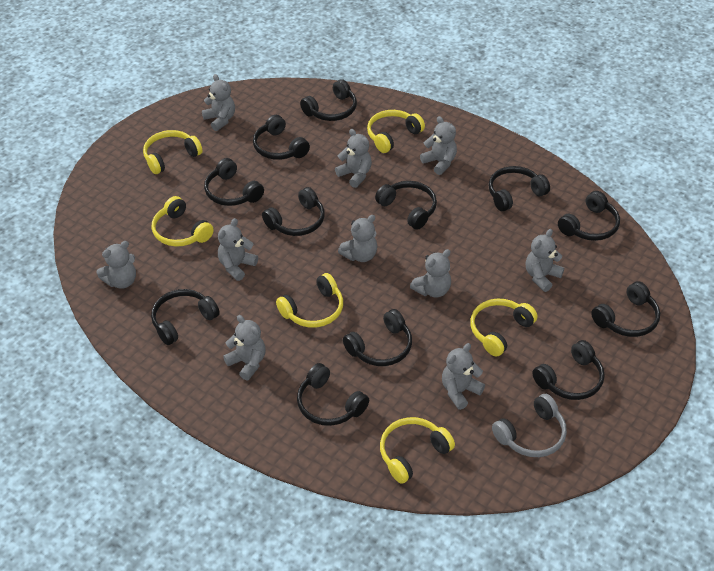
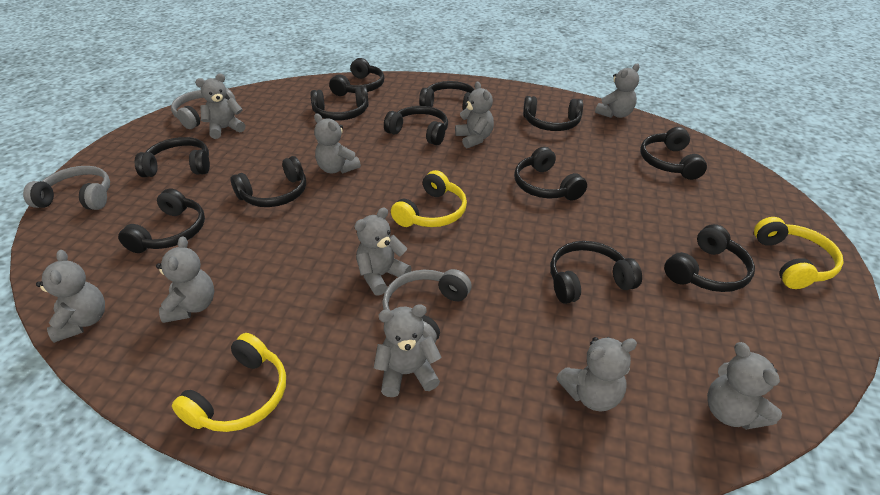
grey headphones: [492,394,567,457] = 1 -> [23,166,110,210] [171,88,236,129] [383,269,472,343] = 3
yellow headphones: [143,130,203,174] [152,196,214,247] [276,273,343,328] [367,110,425,153] [380,417,455,484] [470,298,538,356] = 6 -> [172,333,286,432] [391,170,467,227] [754,217,844,289] = 3

